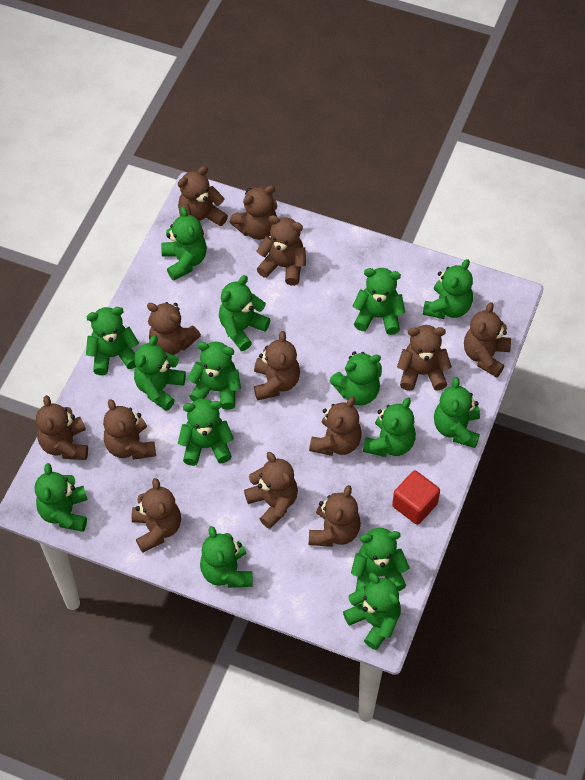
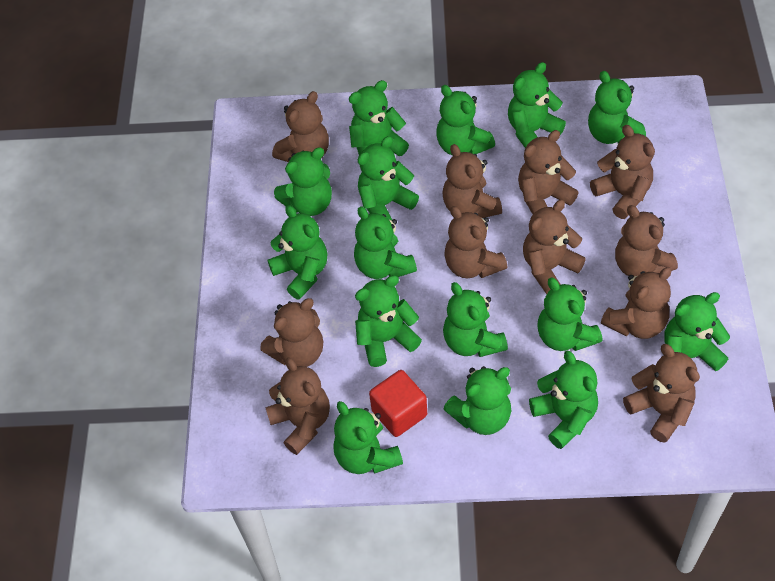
brown teddy bear: [36,395,88,460] [103,399,156,460] [132,478,181,553] [147,302,201,355] [178,166,228,236] [230,185,278,240] [244,452,298,529] [254,331,300,401] [257,215,306,286] [309,396,362,456] [309,485,361,547] [397,325,452,391] [464,302,511,378] = 13 -> [260,298,323,367] [265,358,330,455] [272,91,329,162] [442,144,502,218] [444,206,507,278] [518,130,579,214] [523,200,586,294] [590,125,655,219] [601,267,671,339] [615,205,678,276] [623,344,700,443] = 11

